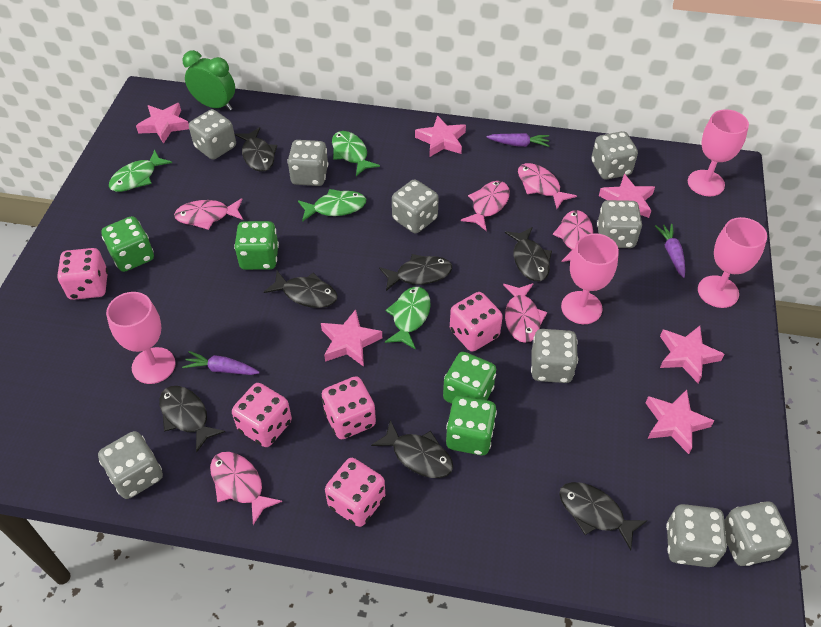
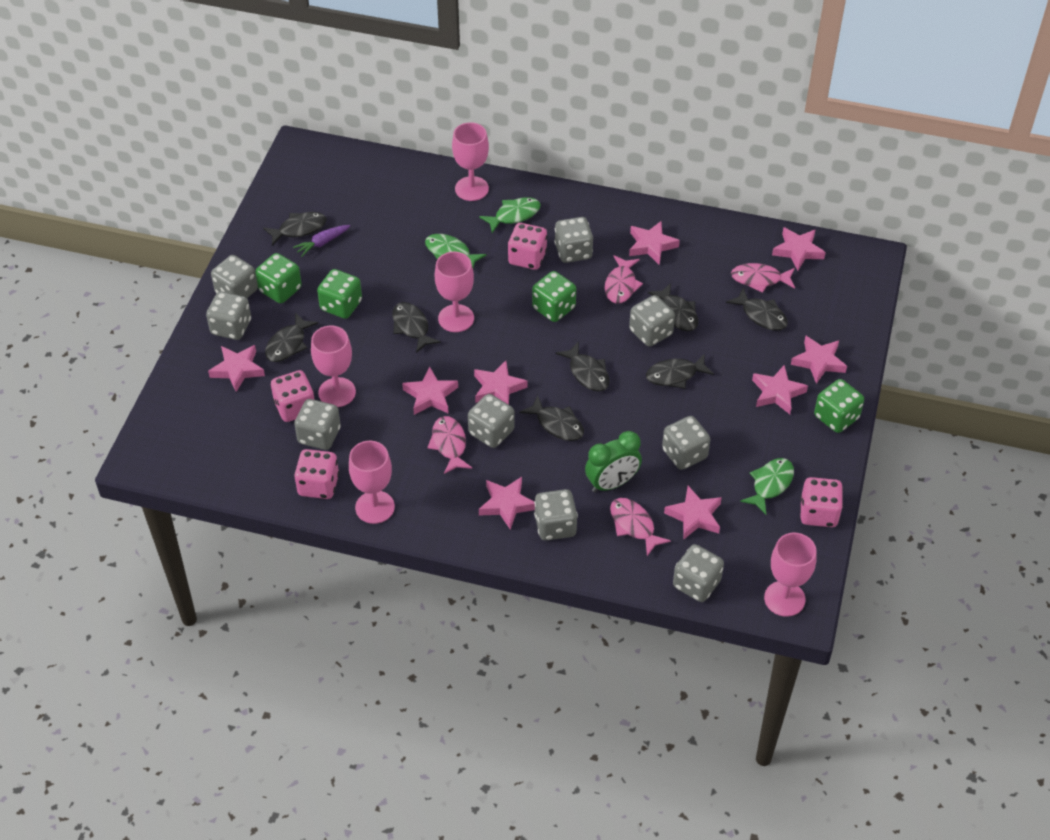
black fish: [159,386,225,453] [235,127,277,172] [264,271,338,308] [371,420,453,478] [379,254,452,291] [505,227,552,281] [559,482,648,550] = 7 -> [263,212,327,246] [265,312,318,362] [392,302,441,353] [520,395,584,441] [556,341,610,392] [646,353,714,389] [648,283,698,331] [726,288,788,331] = 8
green fish: [109,150,172,192] [298,189,366,222] [332,131,380,176] [385,287,431,350] = 4 -> [425,234,487,268] [479,197,541,233] [740,458,794,515] = 3
pink dice: [57,248,108,300] [232,383,292,447] [322,376,376,439] [325,458,385,527] [450,292,503,351] = 5 -> [271,370,315,422] [294,449,339,499] [508,223,547,270] [800,477,843,527] = 4
pink fish: [174,198,243,230] [210,452,282,525] [461,181,510,231] [503,283,547,343] [518,163,577,209] [553,210,593,262] = 6 -> [427,416,472,474] [605,255,643,304] [610,498,671,556] [731,263,795,293] = 4
pink goblet: [106,292,176,384] [561,233,619,324] [688,109,749,196] [698,217,767,308] = 4 -> [311,326,356,407] [349,441,395,524] [435,252,474,332] [452,122,489,201] [764,533,817,617] = 5
pink star: [136,103,189,144] [321,310,382,367] [415,115,466,157] [599,174,655,218] [646,390,714,454] [660,326,724,383] = 6 -> [208,345,265,392] [402,367,458,415] [474,361,528,405] [479,477,535,530] [629,221,680,265] [664,486,722,539] [752,365,808,414] [772,227,826,270] [791,336,847,384] = 9
purple carrot: [182,351,260,375] [487,133,549,147] [655,224,685,278] = 3 -> [293,225,350,257] = 1

